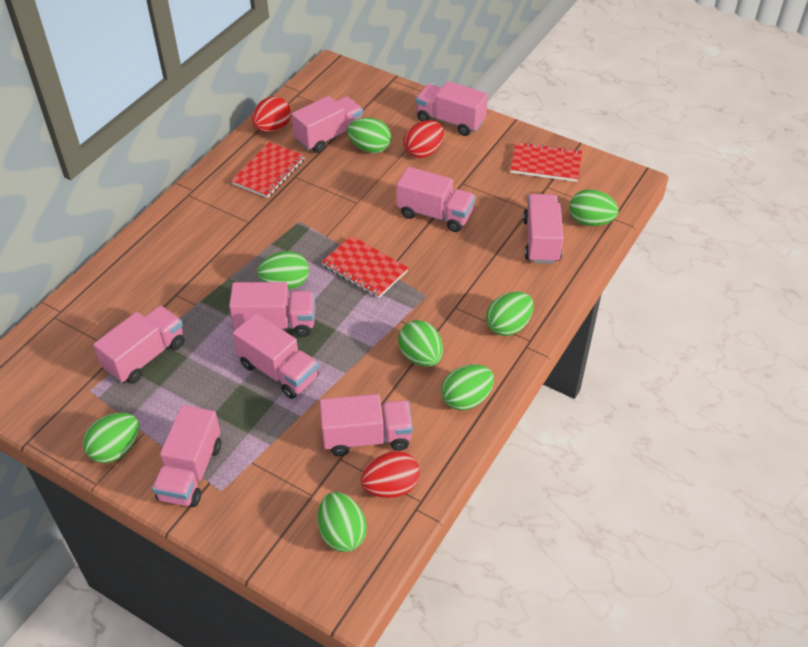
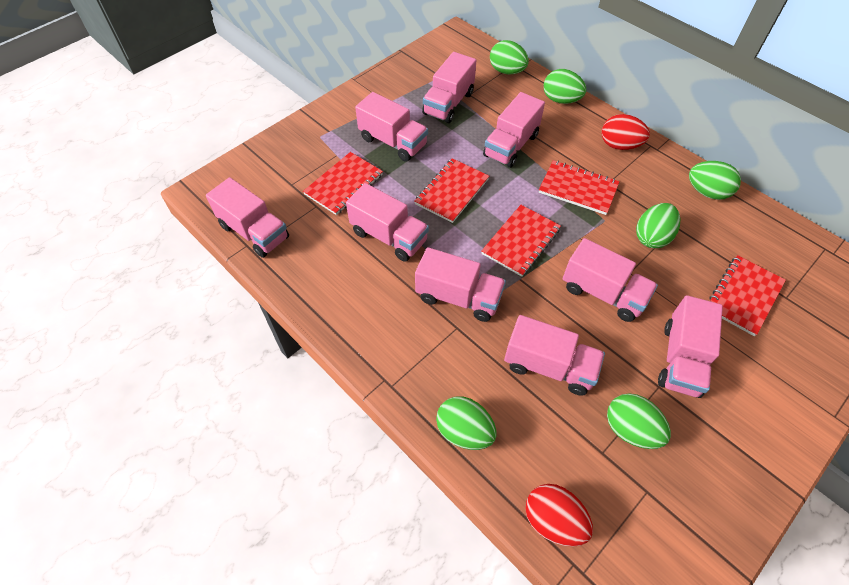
green egg: [83,413,139,463] [257,251,309,290] [318,492,367,552] [347,117,391,153] [398,320,443,367] [441,364,494,410] [486,292,534,336] [569,189,619,226] = 8 -> [436,396,496,450] [490,40,529,75] [544,69,587,104] [607,393,671,449] [636,203,680,248] [689,161,741,200] = 6
red egg: [252,96,291,132] [361,451,420,498] [404,120,444,158] = 3 -> [525,484,593,547] [602,114,650,150] = 2
red notebook: [231,142,305,198] [322,236,408,298] [510,142,582,182] = 3 -> [303,152,383,215] [414,158,489,223] [481,205,561,277] [539,160,620,215] [709,255,786,336] = 5

